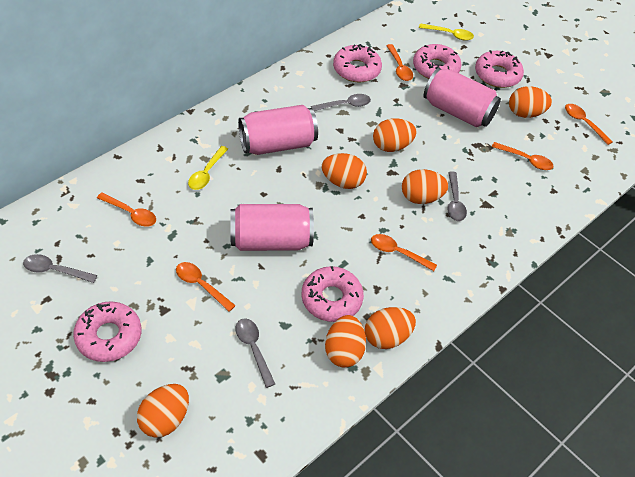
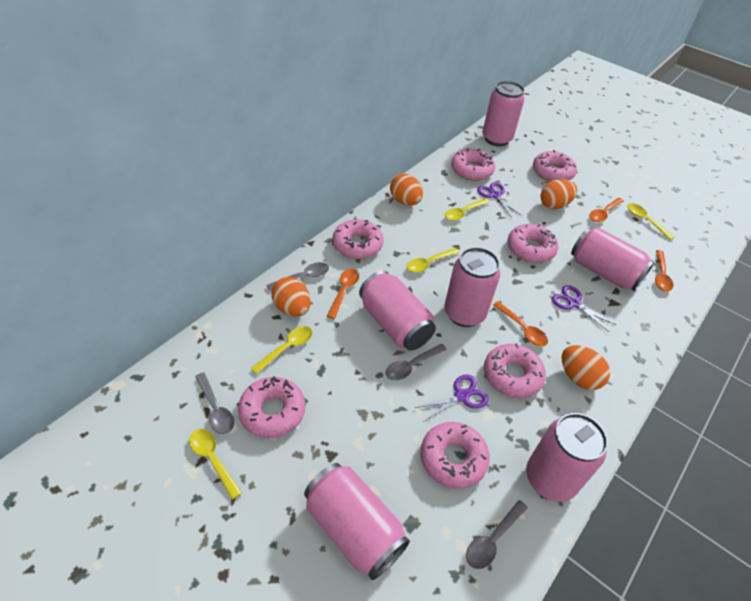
orange egg: [137,384,189,438] [322,153,367,189] [325,315,366,367] [365,307,416,349] [373,118,417,152] [402,169,448,204] [509,86,552,118] = 7 -> [271,277,311,317] [390,174,423,206] [540,179,577,209] [562,345,610,390] = 4
orange spoon: [97,192,156,227] [176,262,236,312] [371,234,437,271] [386,44,413,81] [492,142,553,170] [565,104,613,145] = 6 -> [327,268,359,319] [493,301,548,346] [589,198,624,222] [655,250,673,291] = 4
pink can: [230,204,314,251] [238,105,318,155] [423,68,501,127] = 3 -> [304,463,410,580] [359,271,436,351] [444,247,500,327] [482,81,525,146] [526,413,608,502] [571,227,655,291] = 6
pink donut: [73,301,141,362] [301,266,364,322] [333,44,382,83] [413,44,461,79] [475,50,524,88] = 5 -> [238,377,305,438] [333,219,384,259] [421,422,490,489] [451,149,495,181] [484,344,546,398] [507,224,558,263] [533,150,577,182] = 7
purple scissors: none = 0 -> [415,374,489,422] [477,182,522,218] [552,285,616,332] = 3
yellow spoon: [188,146,228,190] [419,23,474,41] = 2 -> [189,429,242,500] [251,326,312,374] [407,248,460,273] [445,198,489,221] [627,203,675,240] = 5

